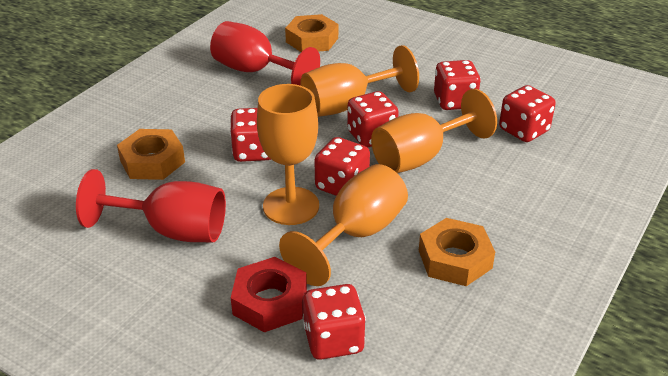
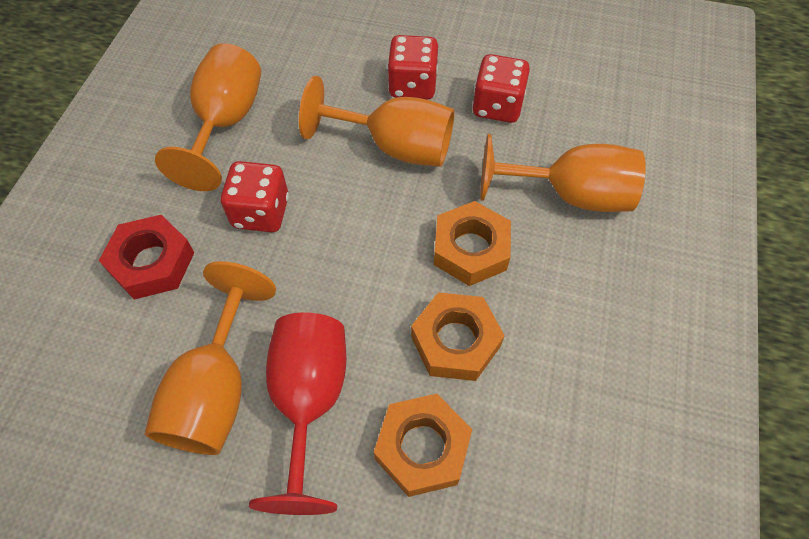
red dice: [230,108,271,162] [303,284,366,360] [314,137,370,196] [347,91,399,147] [434,60,481,110] [499,85,556,142] = 6 -> [221,161,289,232] [387,35,438,100] [472,54,530,123] = 3
red goblet: [76,169,226,242] [210,21,320,86] = 2 -> [249,312,346,515] = 1

